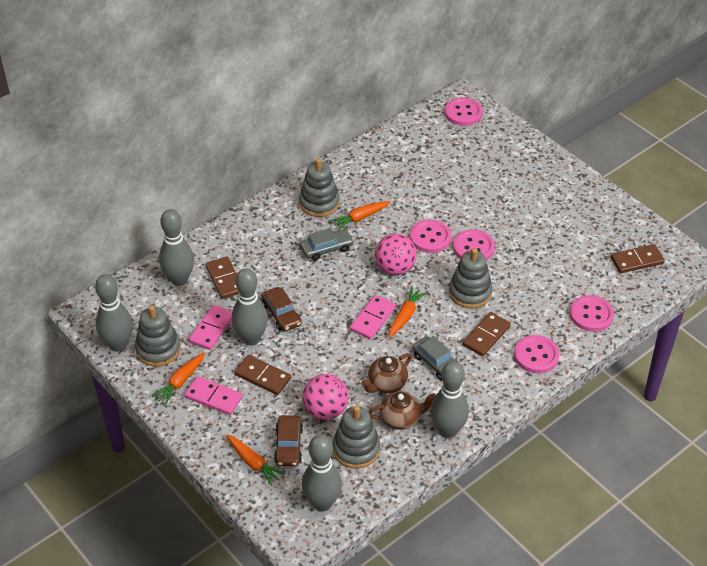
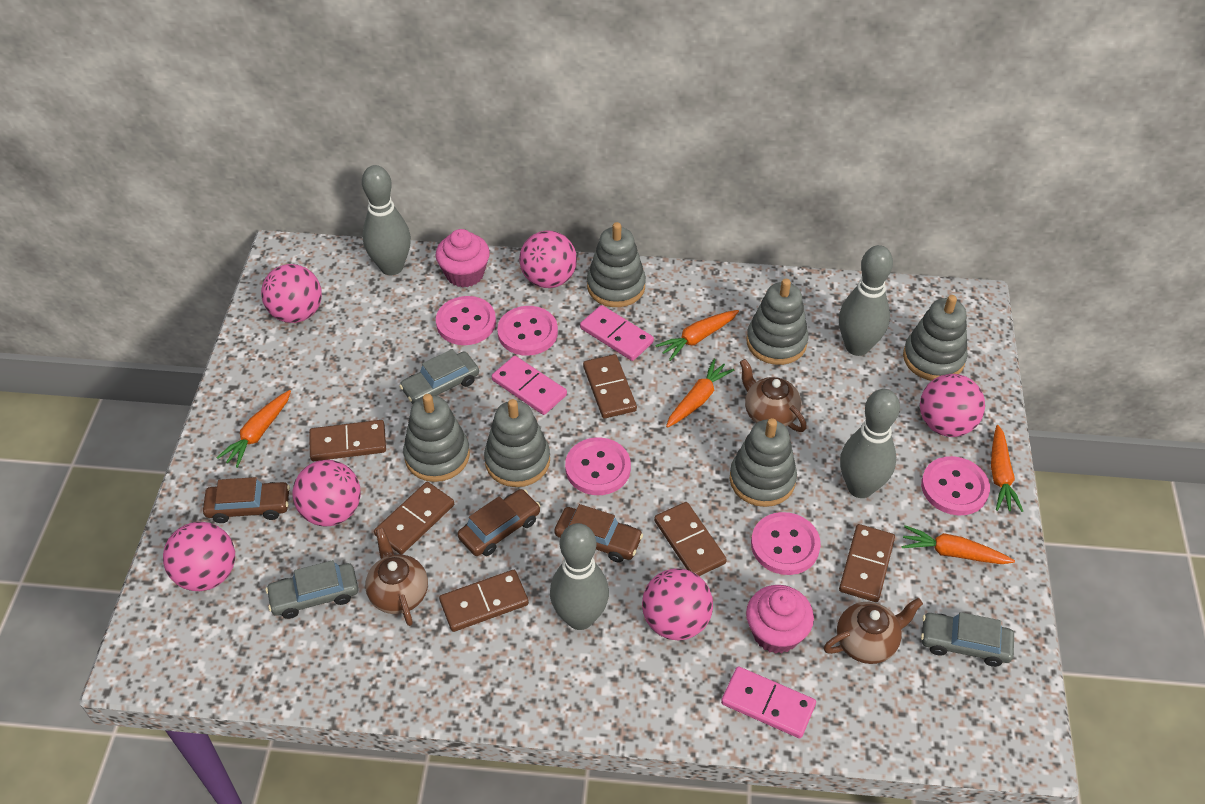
brown car: [261,287,301,332] [274,415,303,466] = 2 -> [203,477,290,523] [457,489,541,556] [554,504,643,563] = 3
brown domino: [206,257,239,299] [234,355,291,395] [462,312,511,357] [611,244,665,273] = 4 -> [309,420,386,461] [374,482,454,554] [439,570,529,632] [583,354,637,418] [654,502,727,576] [839,524,895,602] = 6
brown teapot: [361,353,412,393] [368,391,436,430] = 2 -> [365,528,428,626] [740,359,807,432] [824,598,923,664] = 3
grey bowling pin: [95,274,133,352] [159,209,194,286] [232,268,268,345] [302,435,342,512] [430,361,469,438] = 5 -> [362,165,411,275] [550,523,609,630] [839,245,893,356] [840,389,900,498] = 4
grey car: [300,228,354,261] [412,336,459,381] = 2 -> [266,560,358,619] [399,349,479,404] [921,612,1014,667] = 3
grey stacking toy: [135,305,181,367] [299,158,340,217] [332,406,380,469] [449,248,493,308] = 4 -> [403,394,470,482] [484,399,550,487] [587,222,646,307] [730,418,797,507] [746,279,808,365] [903,295,968,381] = 6
orange carrot: [152,352,205,405] [226,434,285,486] [330,201,390,230] [389,287,427,337] = 4 -> [216,390,291,468] [655,310,739,361] [666,358,734,428] [901,525,1015,564] [991,425,1023,512] = 5
pink ball: [303,374,349,420] [375,234,417,275] = 2 -> [163,522,235,591] [261,264,322,323] [293,460,361,526] [519,230,577,288] [642,568,713,640] [920,374,985,437] = 6
pink cupcake: none = 0 -> [436,229,490,288] [746,585,814,654] = 2

